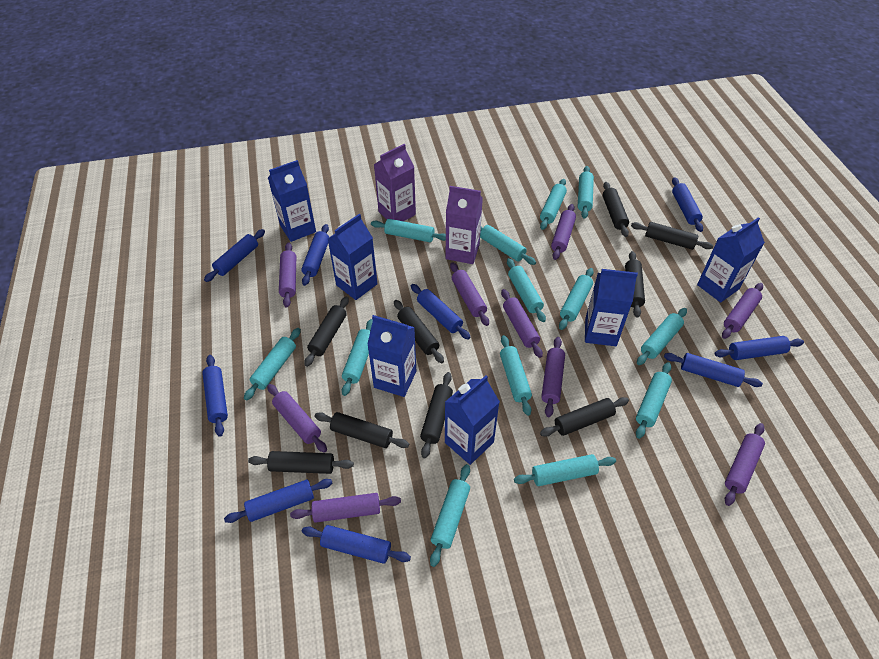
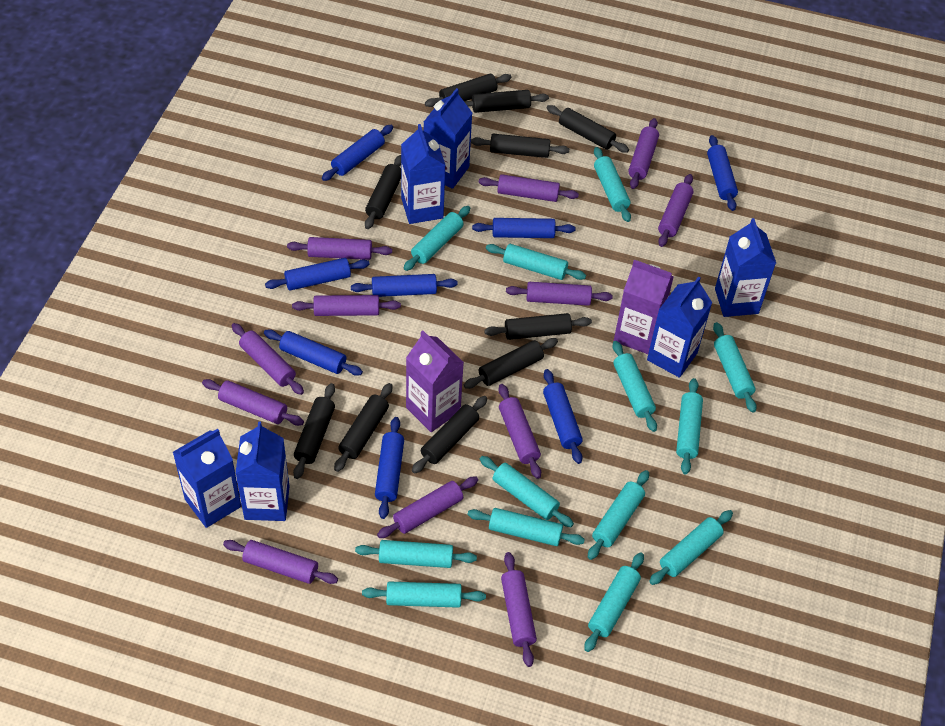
black rolling pin: [248,451,354,474] [304,297,349,367] [314,412,409,448] [394,300,444,363] [420,372,453,458] [540,397,629,437] [603,182,629,237] [625,251,645,318] [631,222,713,250] = 9 -> [293,383,335,479] [334,383,392,472] [365,155,401,229] [412,396,487,474] [425,74,511,107] [464,90,549,113] [464,338,558,389] [471,134,569,158] [484,313,592,340] [547,105,629,153] = 10
blue rolling pin: [202,355,228,437] [204,229,265,282] [224,479,332,523] [301,224,329,286] [302,525,411,564] [411,284,471,340] [664,353,763,387] [672,177,703,232] [714,336,804,360] = 9 -> [264,329,363,376] [265,258,370,291] [322,125,393,181] [351,274,458,297] [375,417,404,519] [472,218,575,238] [543,369,583,464] [707,135,738,211] = 8
purple rolling pin: [267,384,327,453] [279,243,296,308] [290,493,401,523] [450,262,489,326] [501,289,543,358] [541,337,565,417] [551,204,576,260] [722,283,763,339] [725,423,765,506] = 9 -> [202,379,304,426] [223,540,338,584] [232,323,304,395] [287,237,392,260] [292,295,401,316] [377,477,478,538] [479,174,579,202] [498,384,541,479] [501,552,537,667] [506,282,613,306] [628,118,659,189] [658,174,694,247] = 12

